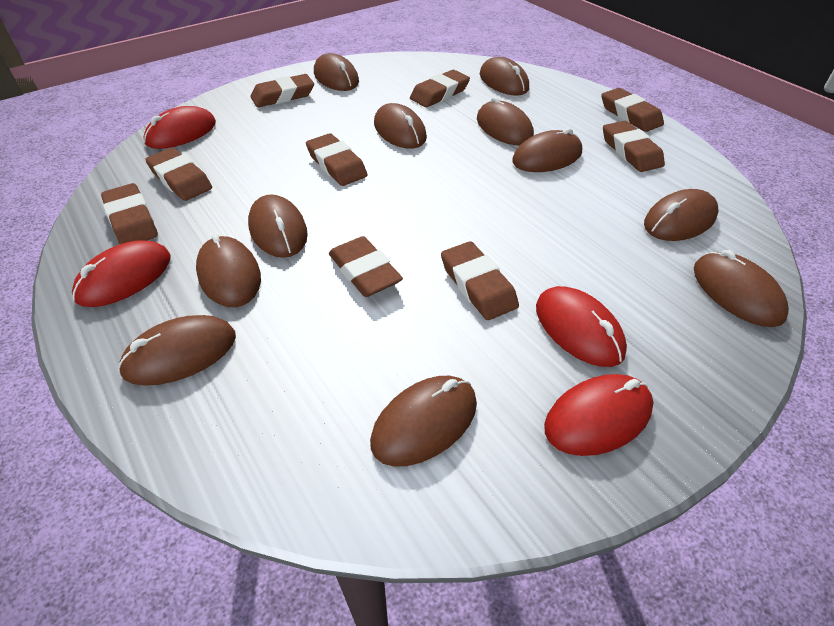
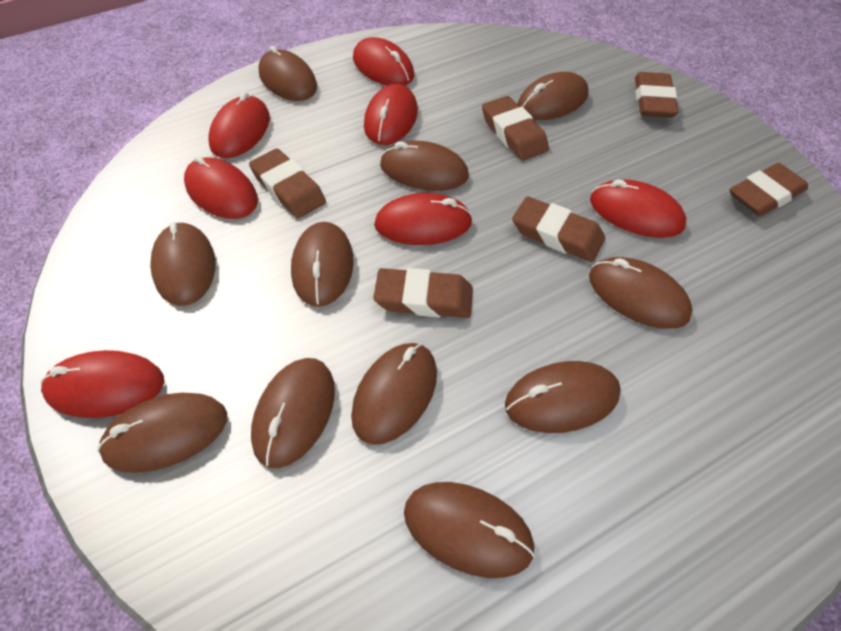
brown eraser: [101,183,158,244] [145,148,212,201] [251,74,314,107] [306,133,367,186] [329,236,403,297] [410,70,470,107] [441,241,519,320] [601,88,664,132] [603,121,665,172] = 9 -> [249,148,326,219] [373,268,473,318] [482,96,549,161] [512,196,605,262] [635,72,679,118] [730,163,808,216] = 6
red mouse: [72,240,171,307] [144,106,216,149] [536,286,627,367] [544,374,653,456] = 4 -> [41,350,164,418] [184,156,258,219] [208,92,270,158] [353,37,414,86] [364,84,418,145] [374,193,473,245] [590,179,686,238] = 7

